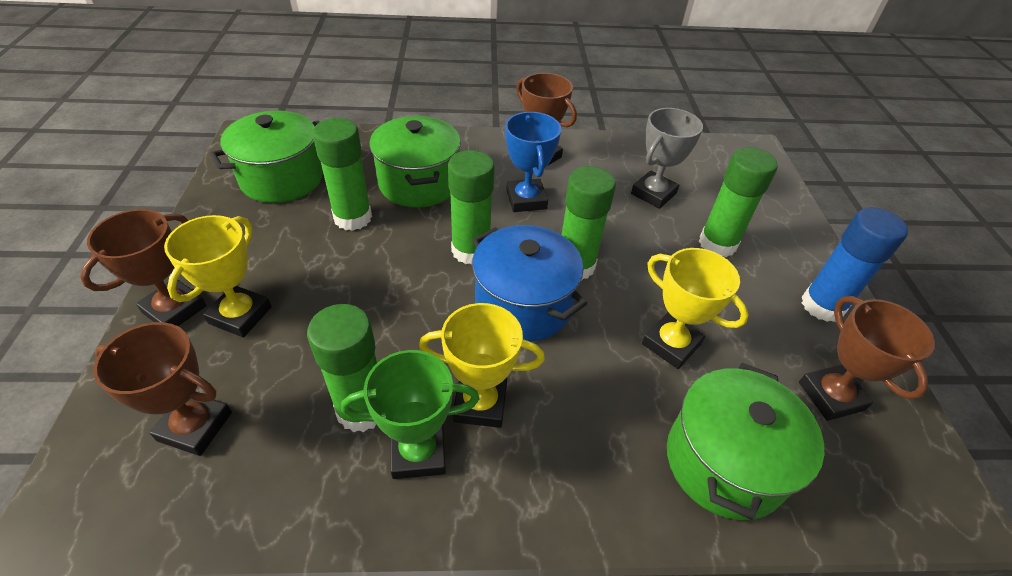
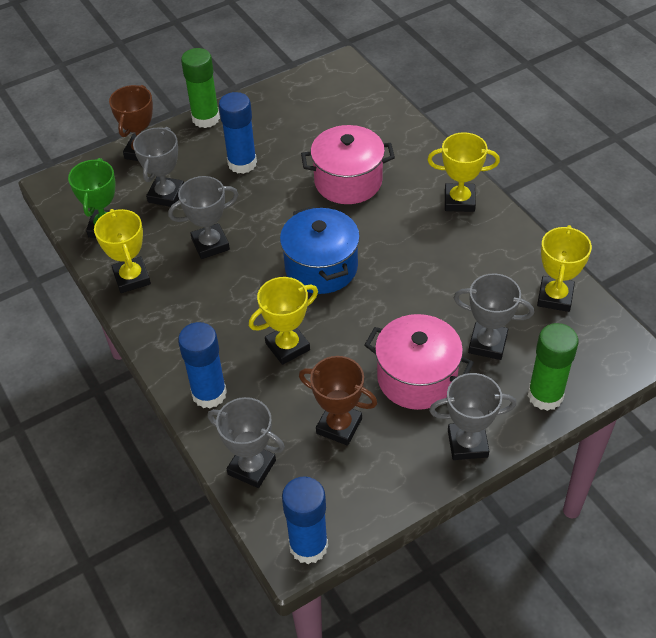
blue glue stick: [801,207,908,322] = 1 -> [178,322,227,408] [219,92,257,174] [282,477,328,564] = 3
blue trophy: [505,112,561,212] = 1 -> none = 0
brown trophy: [80,209,207,326] [93,322,232,456] [516,73,577,166] [799,296,935,421] = 4 -> [109,85,153,161] [299,356,377,446] = 2
green glue stick: [307,304,377,432] [313,118,372,231] [448,150,494,264] [562,166,616,280] [699,147,778,257] = 5 -> [181,48,220,128] [528,323,579,411] = 2
green pot: [210,111,323,203] [370,116,461,208] [667,363,824,520] = 3 -> none = 0
grey trophy: [631,108,703,209] = 1 -> [133,127,184,207] [168,176,239,259] [208,397,285,488] [429,373,516,460] [454,273,534,360] = 5
pink pot: none = 0 -> [301,125,395,204] [364,314,474,410] = 2
yellow trophy: [164,215,272,338] [419,303,545,428] [642,248,749,369] = 3 -> [94,209,151,293] [249,277,318,365] [427,132,500,212] [537,225,592,312] = 4

